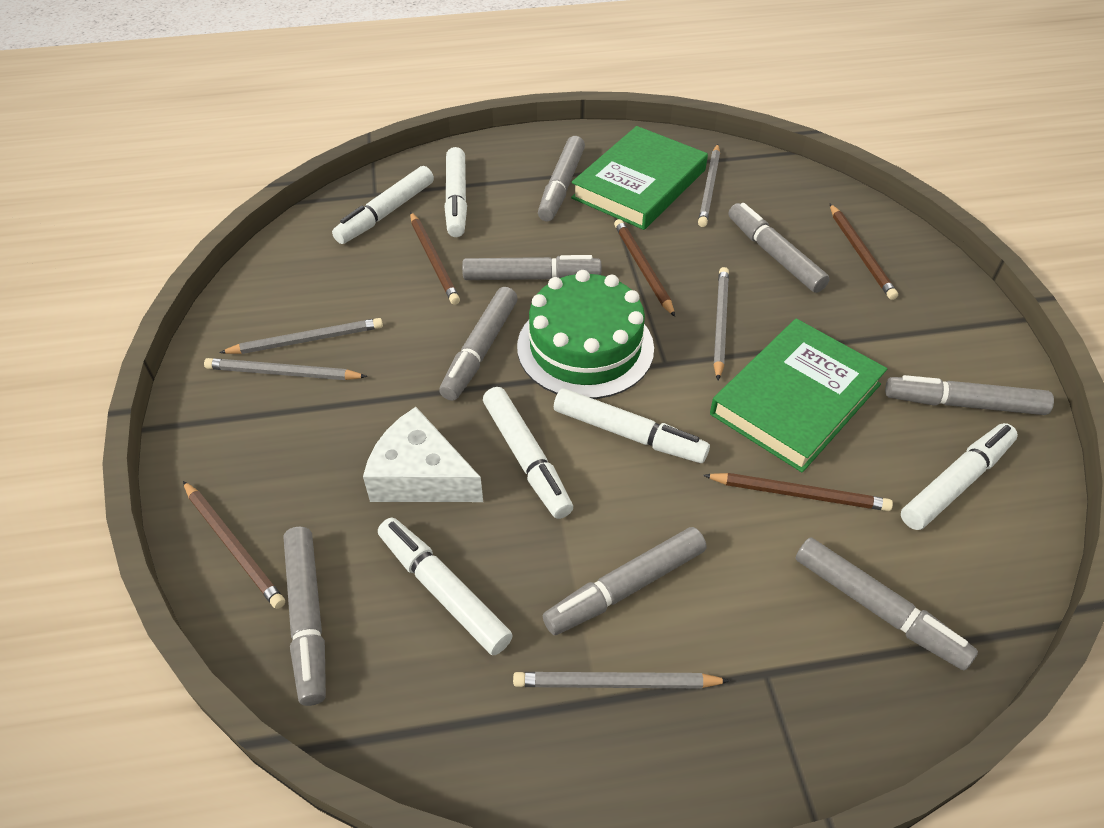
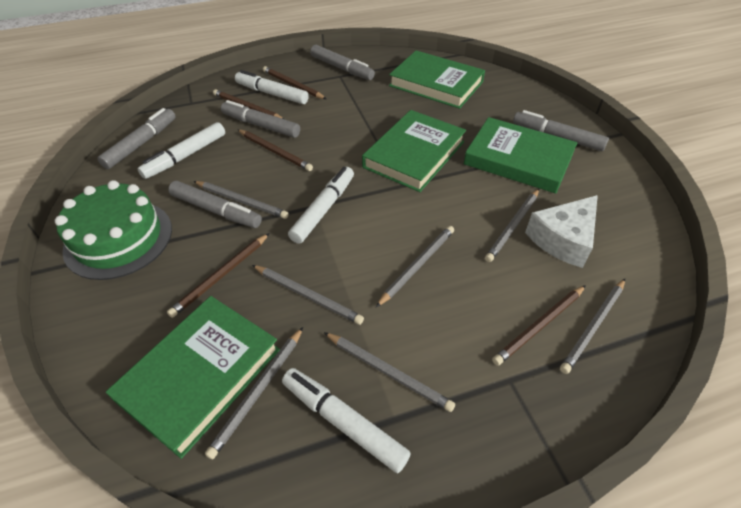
green book: [571,126,708,230] [710,319,887,473] = 2 -> [106,296,280,459] [362,110,466,192] [389,50,485,109] [464,117,577,194] = 4
grey marker: [283,527,326,706] [439,287,518,401] [462,255,602,280] [538,136,585,221] [543,527,707,635] [728,203,830,293] [795,537,978,671] [885,375,1054,415] = 8 -> [97,108,176,169] [168,181,262,228] [221,100,300,138] [310,45,375,80] [513,110,609,151] = 5
grey pencil: [204,358,368,380] [219,318,383,354] [513,672,730,688] [698,144,720,227] [713,267,729,381] = 5 -> [194,181,289,219] [205,327,303,459] [252,265,364,325] [324,332,455,412] [376,226,454,307] [485,189,539,262] [560,279,625,374] = 7
white marker: [332,166,434,244] [378,517,513,655] [444,147,467,237] [483,387,573,519] [554,388,710,463] [901,423,1018,530] = 6 -> [137,122,225,179] [235,70,309,104] [282,368,411,473] [288,167,354,244] = 4

